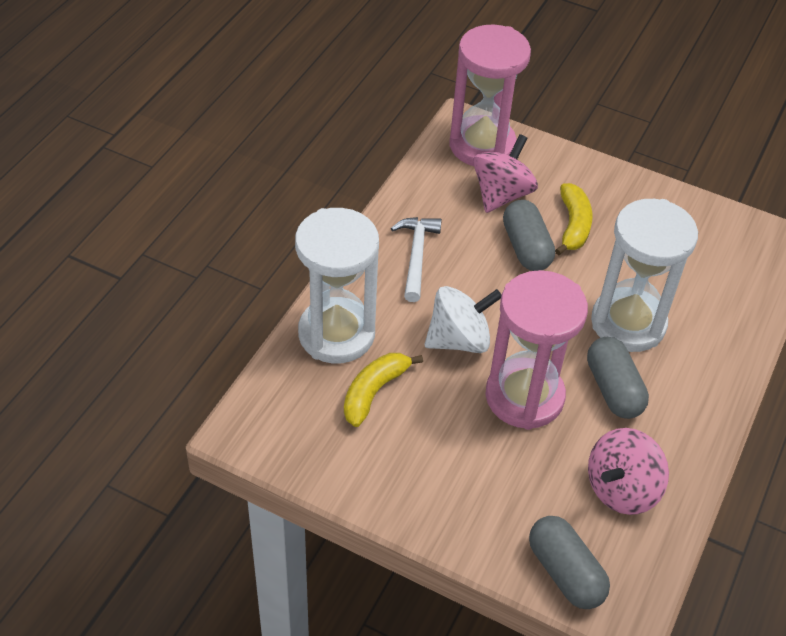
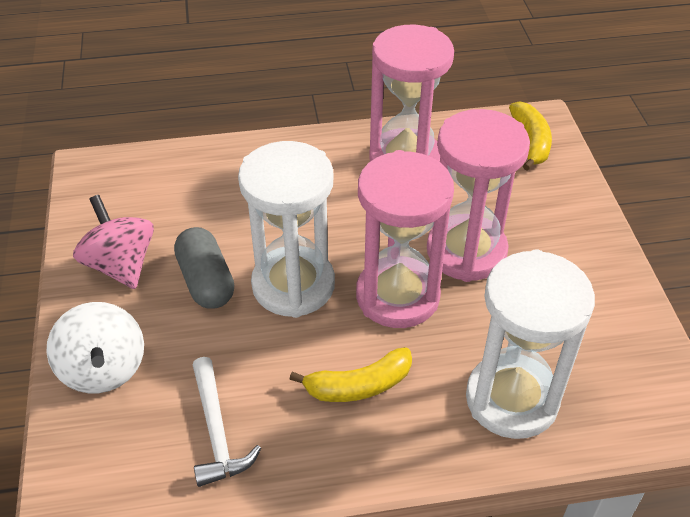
grey capsule: [503,200,555,271] [529,516,610,609] [587,337,649,419] = 3 -> [174,227,234,309] = 1
pink hourglass: [449,25,531,166] [485,270,588,430] = 2 -> [356,150,454,328] [369,25,454,162] [427,109,530,282] = 3
pink spinning top: [473,134,538,213] [588,428,669,515] = 2 -> [73,195,154,289] = 1

